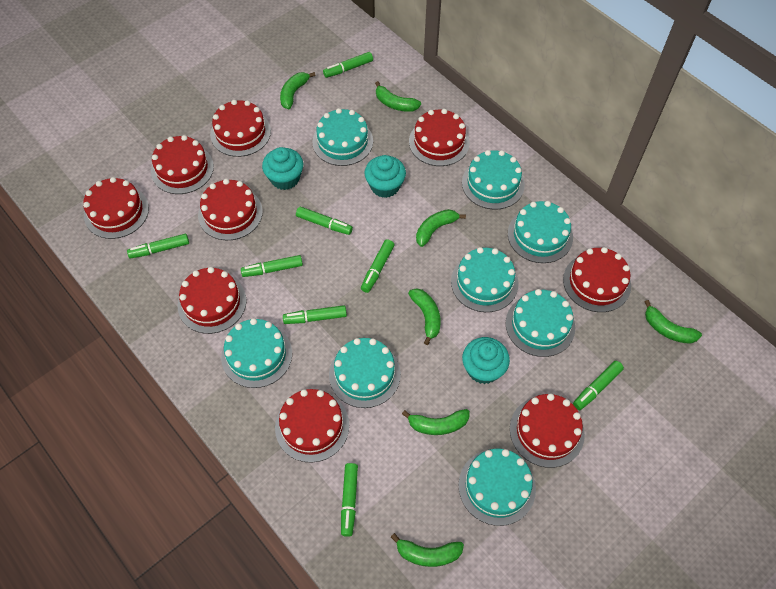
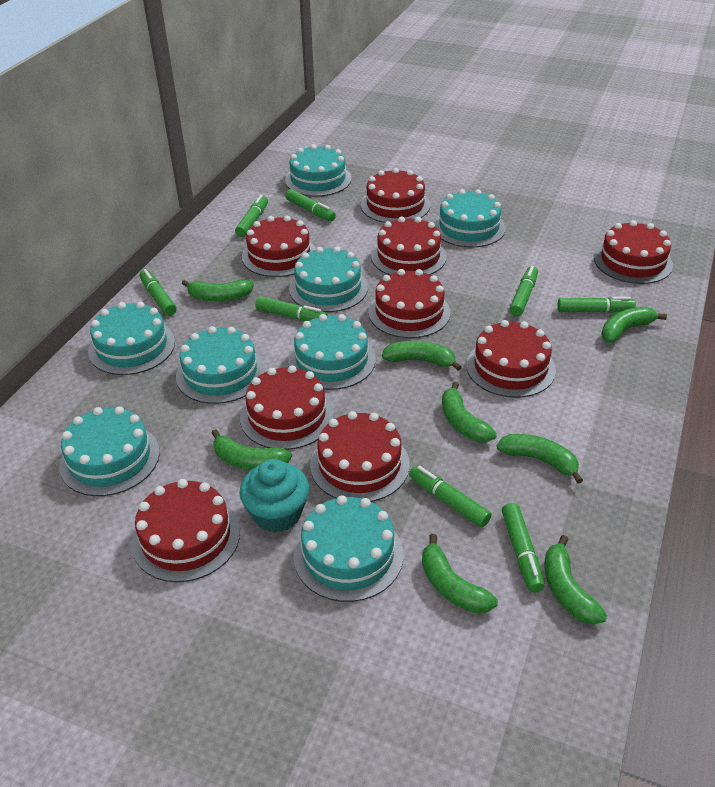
green banana: [280,72,316,109] [375,81,421,112] [391,533,464,567] [402,409,469,435] [408,288,441,345] [416,209,466,247] [644,300,702,344] = 7 -> [182,280,254,301] [212,429,292,470] [382,341,462,371] [422,534,498,613] [442,382,497,442] [496,434,583,484] [544,535,607,625] [601,307,667,343] = 8
turquoise cupcake: [262,147,303,190] [364,155,406,198] [462,337,510,384] = 3 -> [239,459,309,533] = 1

